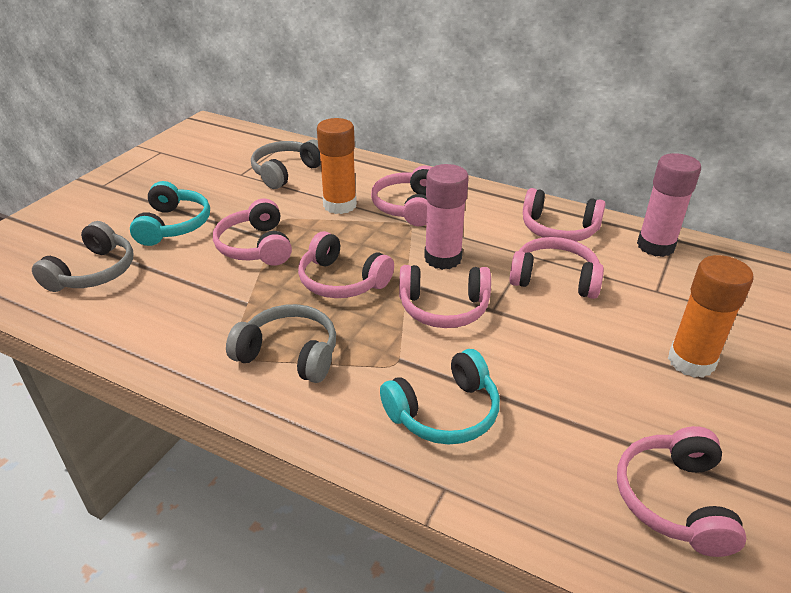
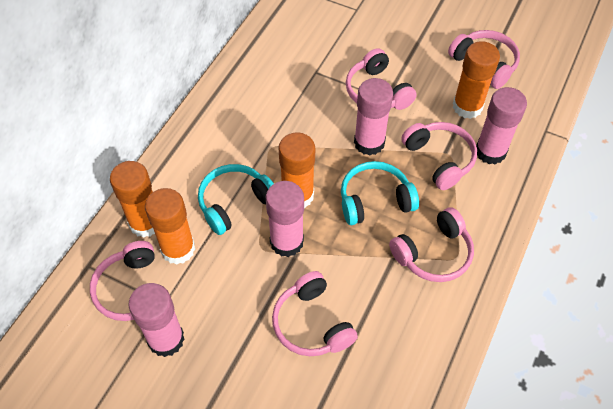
grey headphones: [32,221,133,292] [226,304,336,383] [251,139,321,189] = 3 -> none = 0
orange glue stick: [317,118,357,214] [668,255,754,378] = 2 -> [110,161,155,238] [145,188,195,265] [278,132,315,208] [453,41,500,119] = 4
pink glue stick: [424,164,469,270] [637,153,701,257] = 2 -> [128,283,185,357] [266,181,304,257] [354,78,393,156] [476,87,527,165] = 4
pink headphones: [213,199,292,266] [298,231,394,298] [371,165,432,226] [399,265,491,328] [509,237,604,299] [523,188,606,241] [617,426,747,557] = 7 -> [90,241,155,321] [272,271,358,356] [346,48,417,110] [389,207,474,282] [401,122,477,190] [448,30,520,89] = 6

